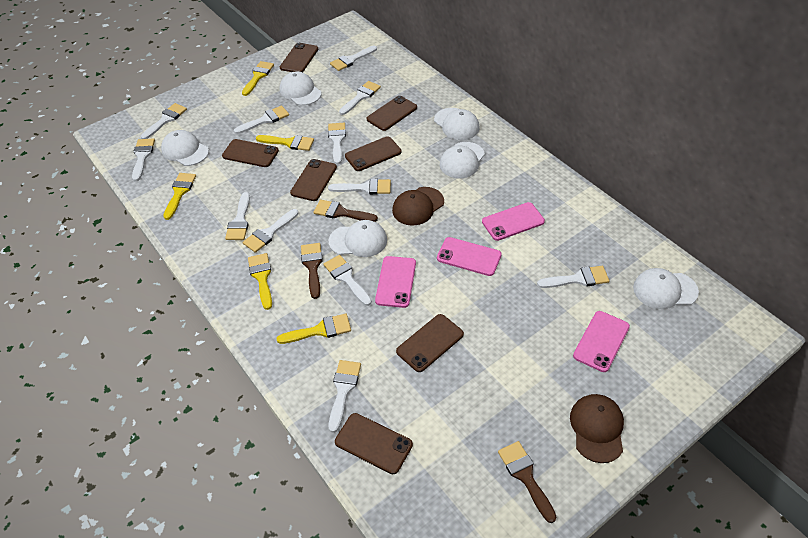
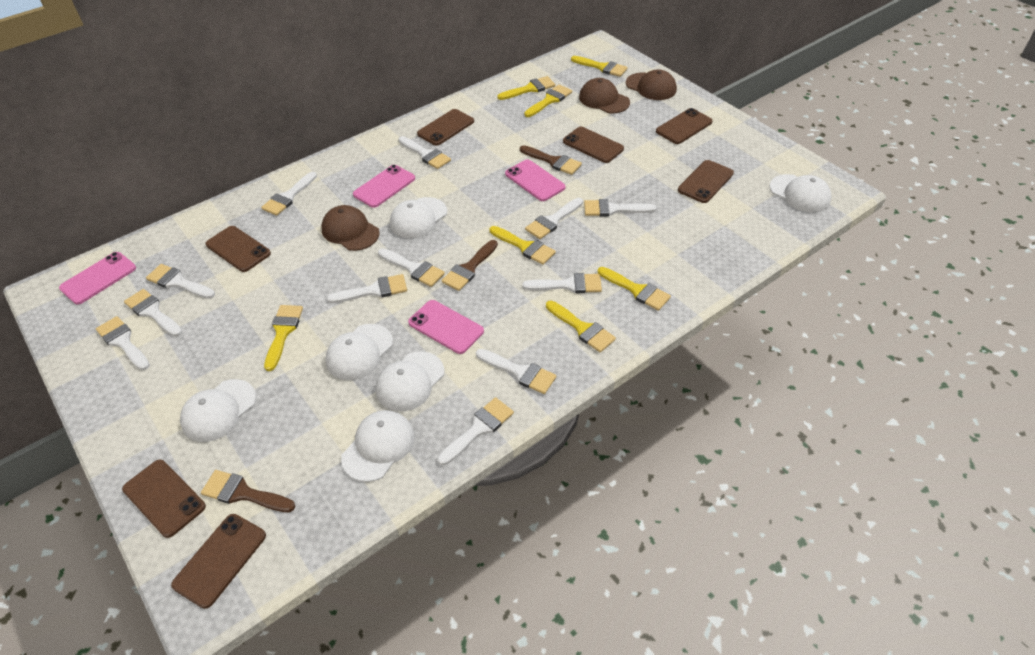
brown cap: [392,187,444,226] [570,394,624,463] = 2 -> [321,205,380,251] [579,78,630,114] [626,69,677,100] = 3
yellow brush: [163,173,196,220] [242,61,274,96] [248,253,272,310] [256,135,314,151] [276,314,351,344] = 5 -> [264,305,303,371] [490,226,556,265] [498,76,556,100] [524,84,572,117] [546,301,616,352] [571,56,628,77] [598,267,671,311] = 7

